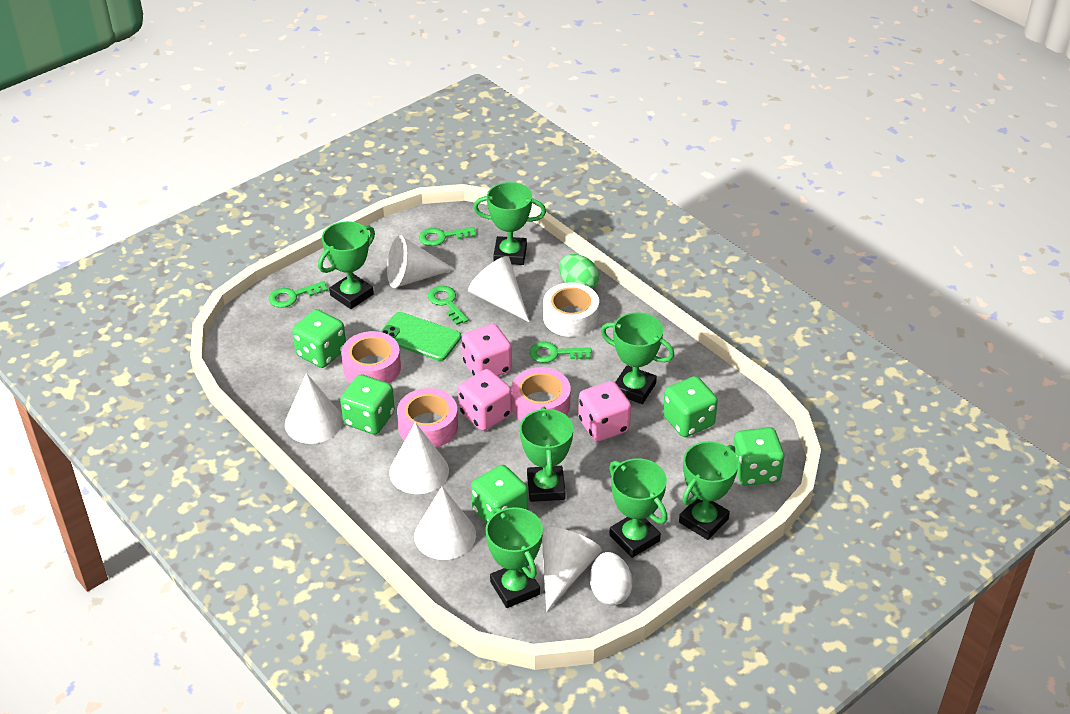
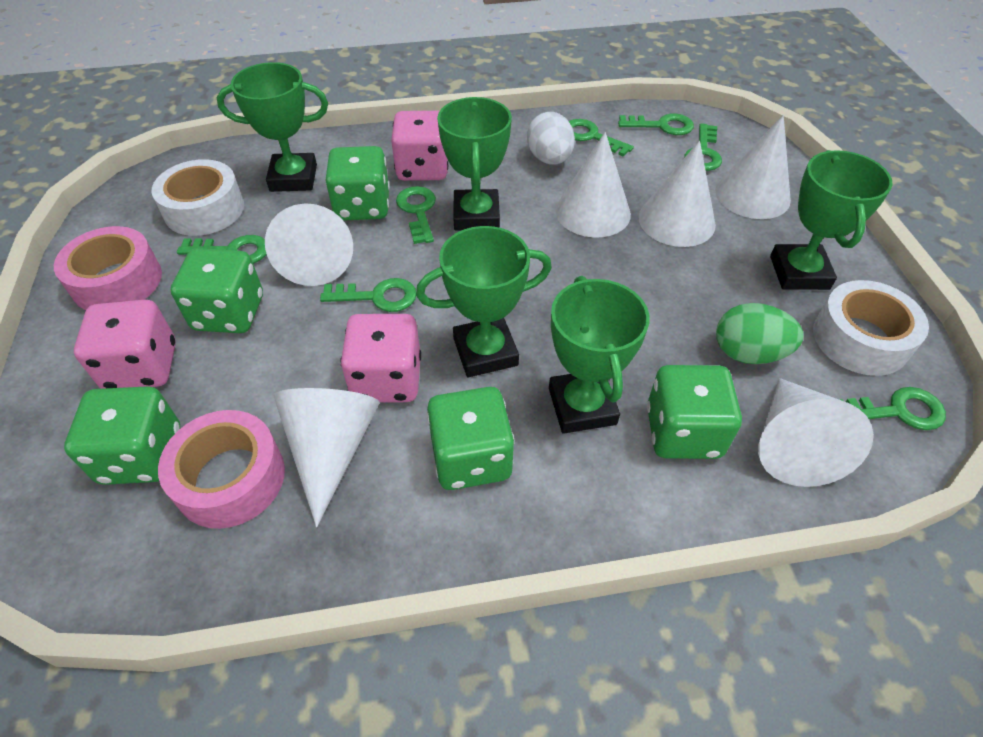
green key: [269,281,328,308] [419,227,476,246] [428,286,469,325] [529,342,592,363] = 4 -> [177,235,266,264] [320,278,416,312] [396,186,436,244] [569,119,634,157] [618,114,694,135] [684,123,722,171] [839,387,946,430] = 7
green phone: [380,312,461,361] = 1 -> none = 0
green trophy: [318,221,375,309] [474,182,546,265] [486,507,543,608] [520,407,573,502] [601,312,675,404] [609,458,667,558] [679,441,738,540] = 7 -> [217,62,328,192] [416,226,552,377] [437,97,512,231] [549,276,650,434] [770,150,892,290] = 5
pink tape: [341,331,401,383] [397,388,458,448] [511,367,571,421] = 3 -> [54,226,162,310] [158,410,285,529] = 2
white tape: [543,282,599,337] = 1 -> [152,159,244,236] [813,280,929,376] = 2

